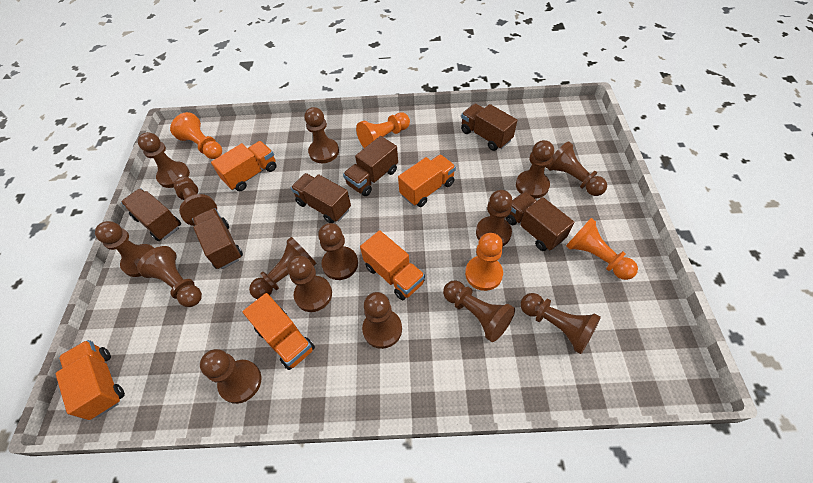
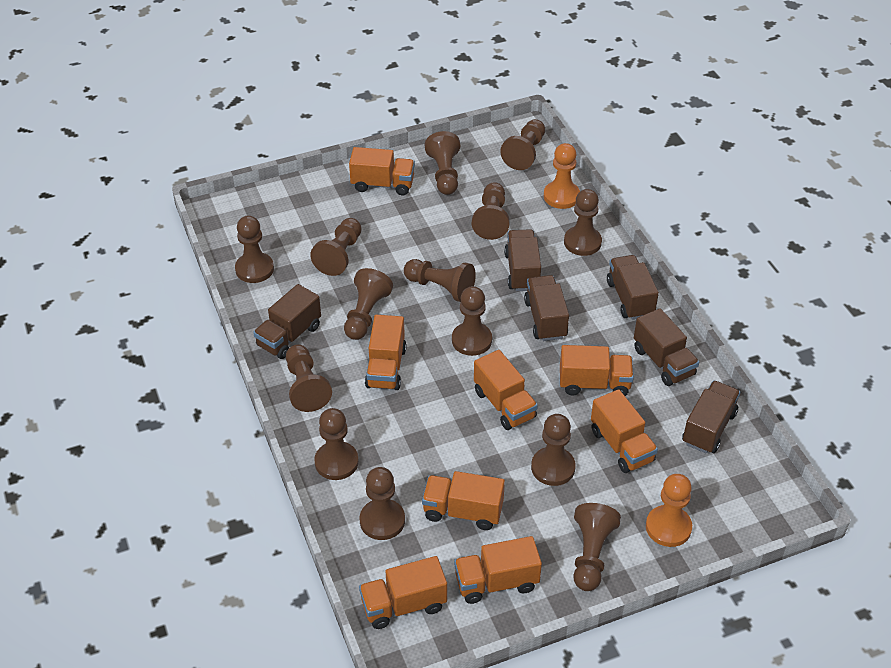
brown pawn: [95,221,154,277] [137,246,202,307] [138,132,190,188] [174,176,217,226] [200,349,261,404] [249,237,317,299] [287,255,332,312] [305,107,339,163] [318,223,358,280] [362,292,402,349] [443,280,515,342] [476,190,513,246] [516,140,554,199] [521,293,601,354] [546,141,607,196] = 15 -> [235,216,274,283] [286,345,332,412] [310,218,362,276] [314,408,359,480] [344,268,393,340] [360,467,405,540] [404,259,476,302] [425,131,460,195] [452,286,492,356] [472,182,510,240] [500,119,545,170] [531,414,576,486] [564,189,602,256] [573,503,621,591] = 14
orange pawn: [170,112,222,159] [356,112,410,148] [465,233,503,291] [566,218,638,280] = 4 -> [544,143,580,209] [646,474,692,547] = 2
orange truck: [56,340,125,420] [211,141,276,191] [242,293,315,370] [360,230,425,300] [398,155,456,207] = 5 -> [349,147,415,195] [359,556,447,629] [365,315,407,390] [422,471,505,530] [454,536,542,604] [474,350,538,430] [560,345,634,396] [591,389,658,473] = 8

